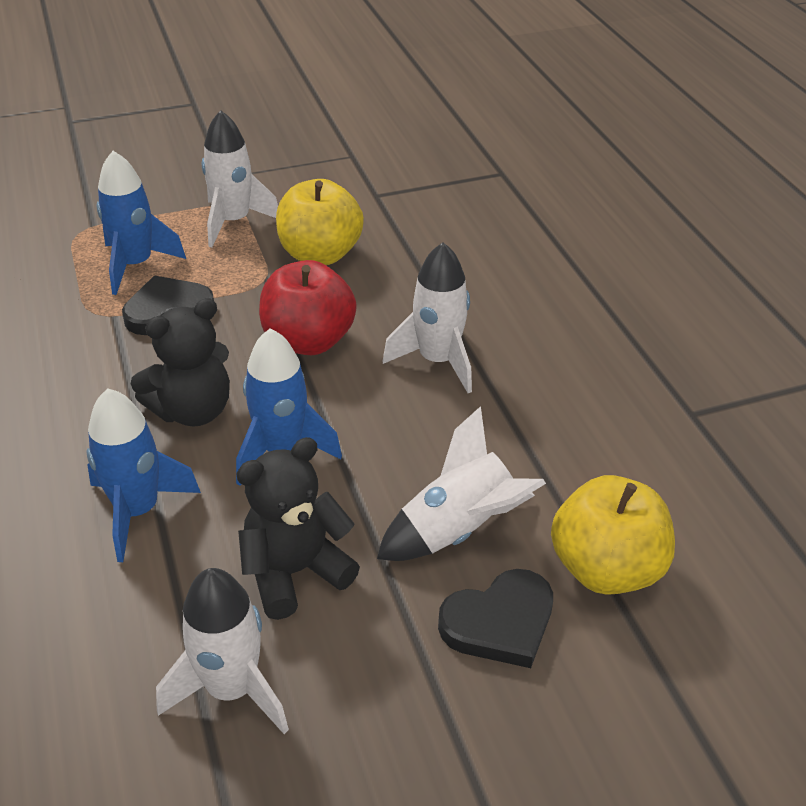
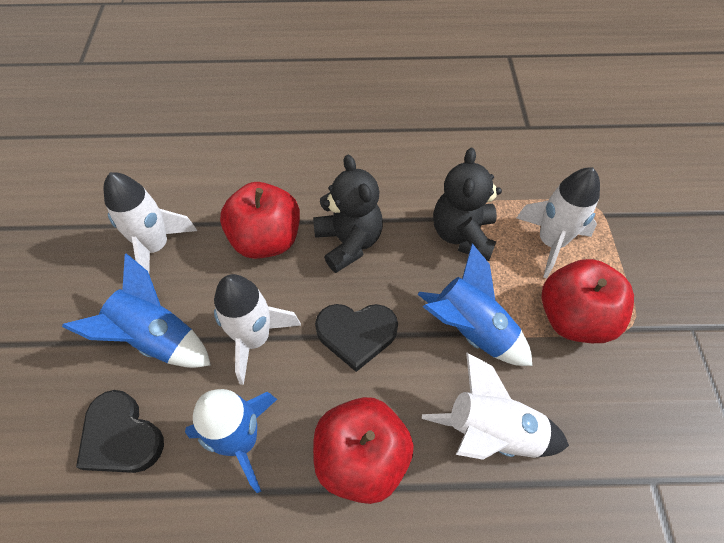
red apple: [259,260,357,355] = 1 -> [220,182,300,259] [313,397,414,504] [541,259,634,343] = 3
yellow apple: [276,179,364,265] [551,475,675,595] = 2 -> none = 0

